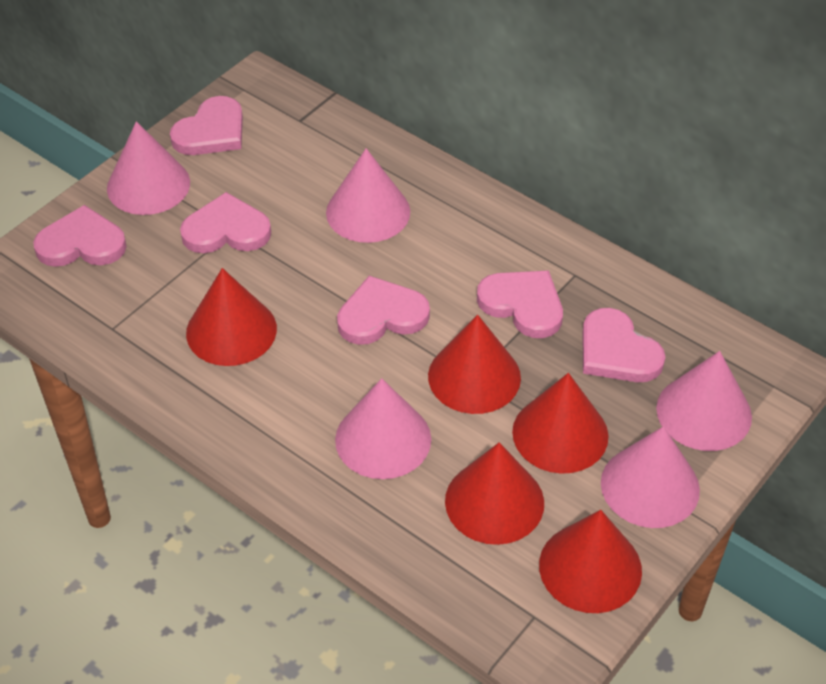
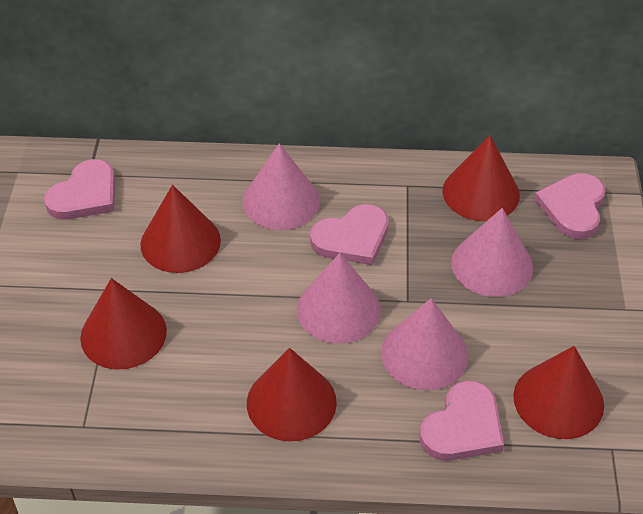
pink cone: [107,121,190,215] [326,148,410,243] [335,378,431,479] [601,426,700,528] [656,351,752,451] = 5 -> [243,144,320,230] [297,253,381,344] [381,298,468,390] [451,208,533,297] = 4
pink heart: [33,205,127,267] [170,96,243,155] [180,192,271,253] [337,276,430,345] [477,270,563,338] [582,308,665,382] = 6 -> [44,159,115,219] [310,204,389,265] [420,380,504,461] [534,173,605,239] = 4

